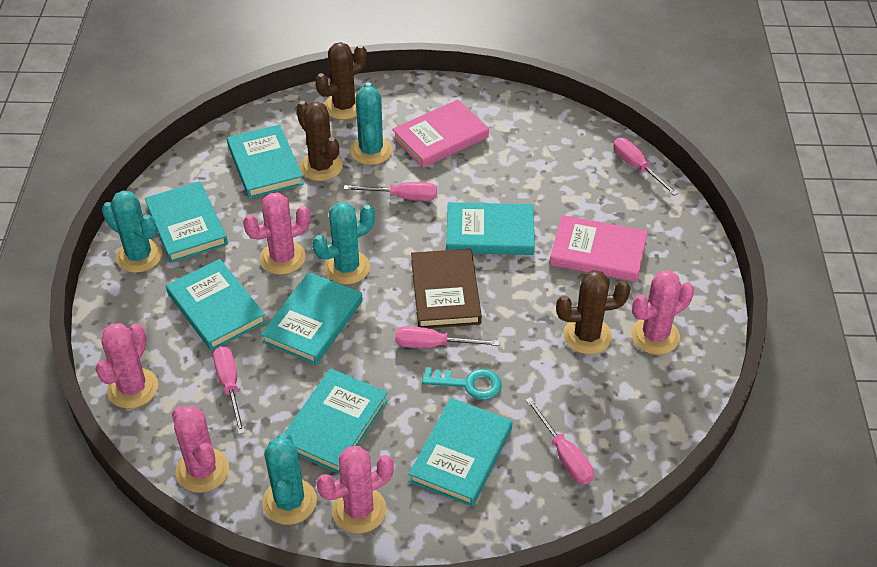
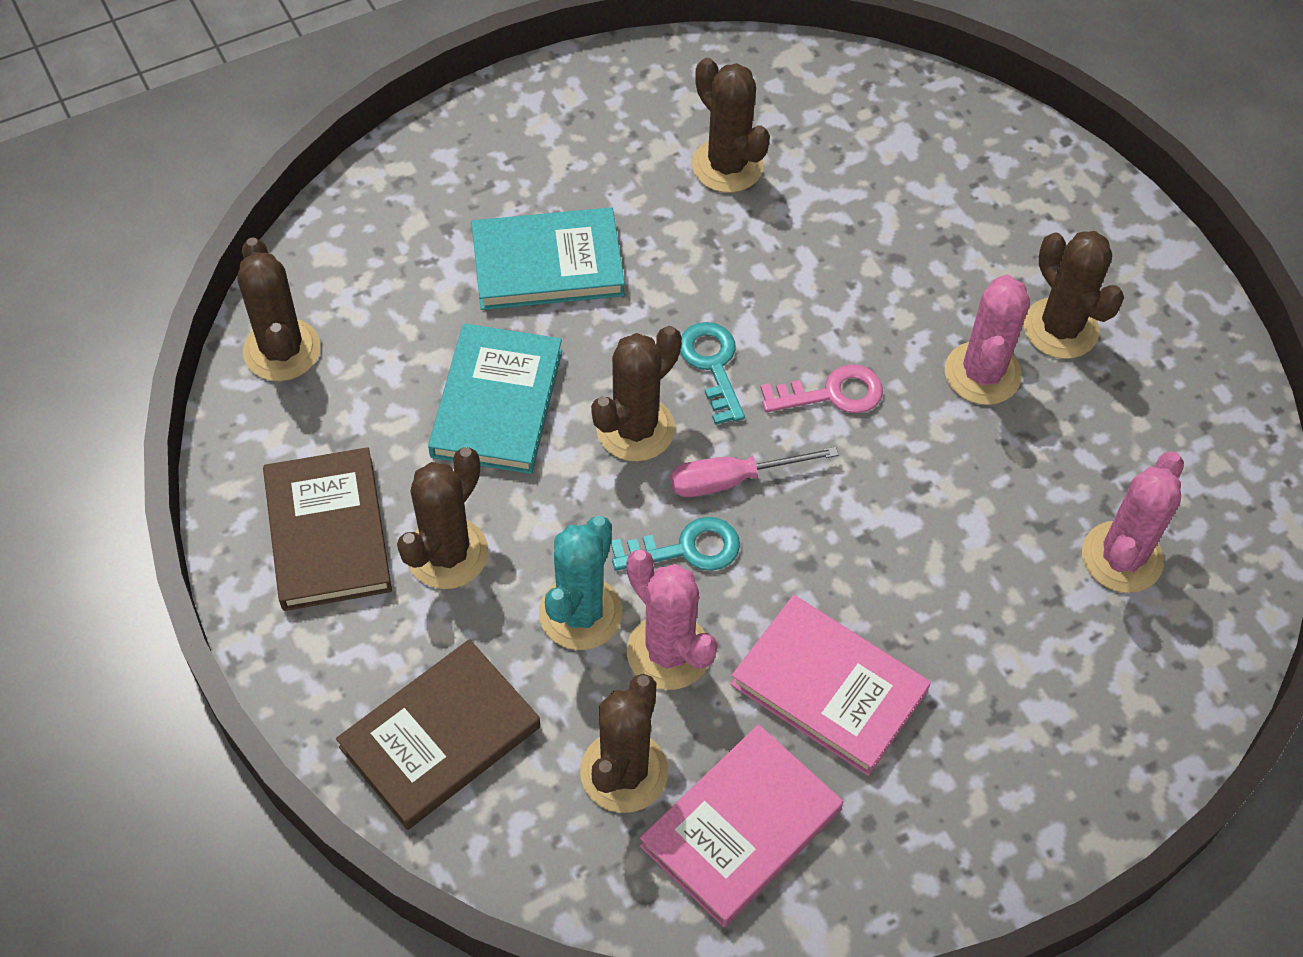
brown book: [411,249,482,328] = 1 -> [263,447,392,611] [336,639,540,830] = 2
brown cactus: [296,101,343,181] [315,42,367,120] [556,270,630,354] = 3 -> [237,237,321,381] [397,447,488,589] [580,674,668,813] [591,326,682,461] [692,58,770,193] [1023,231,1124,359] = 6
pink cactus: [96,323,158,409] [172,406,229,493] [243,192,311,275] [317,446,394,534] [631,270,694,355] = 5 -> [627,550,718,690] [945,274,1030,405] [1082,452,1184,593] = 3
pink key: none = 0 -> [760,364,883,414] = 1
pink screwdriver: [213,346,245,434] [344,182,437,201] [395,326,500,348] [526,397,594,484] [613,138,678,196] = 5 -> [670,447,839,497] = 1
turquoise book: [145,181,228,263] [166,259,266,351] [227,124,304,199] [260,272,363,365] [284,368,388,474] [409,398,513,507] [446,202,535,255] = 7 -> [428,323,562,474] [471,207,625,310] = 2
turquoise cactus: [102,191,162,273] [262,433,317,525] [312,202,375,285] [350,82,392,165] = 4 -> [539,516,622,650] = 1
turquoise key: [422,367,502,400] = 1 -> [611,517,740,571] [680,322,745,425] = 2

